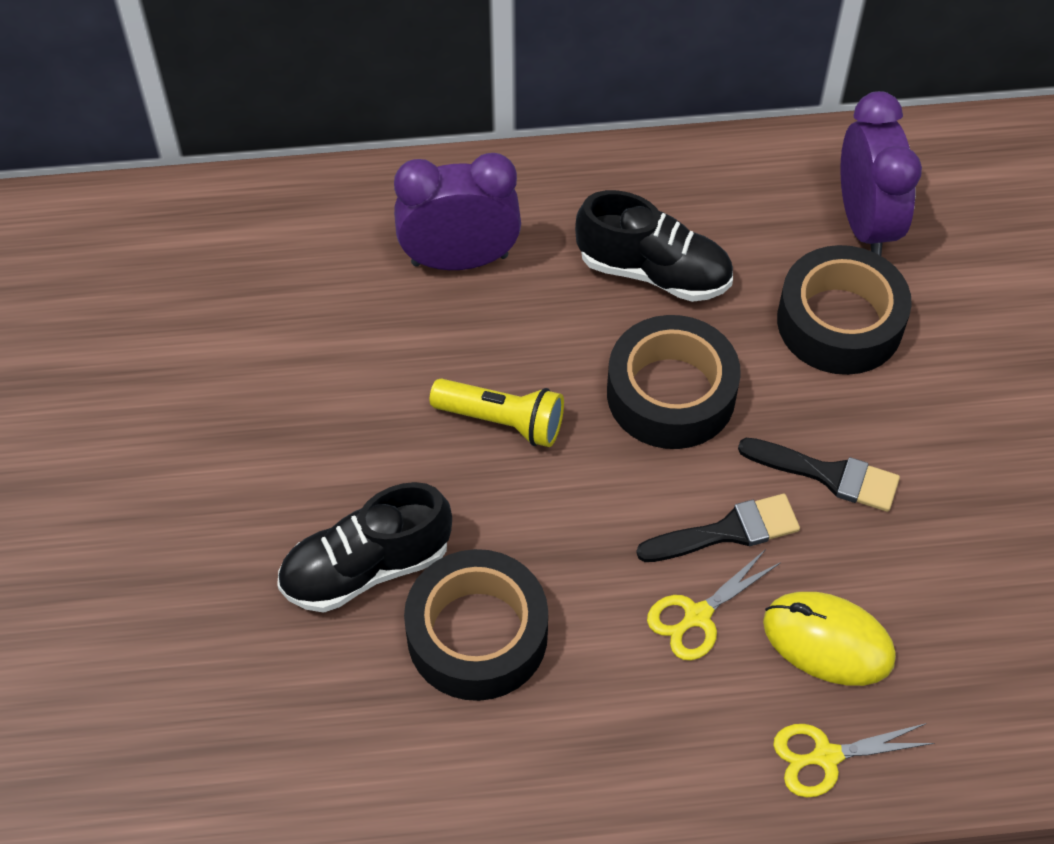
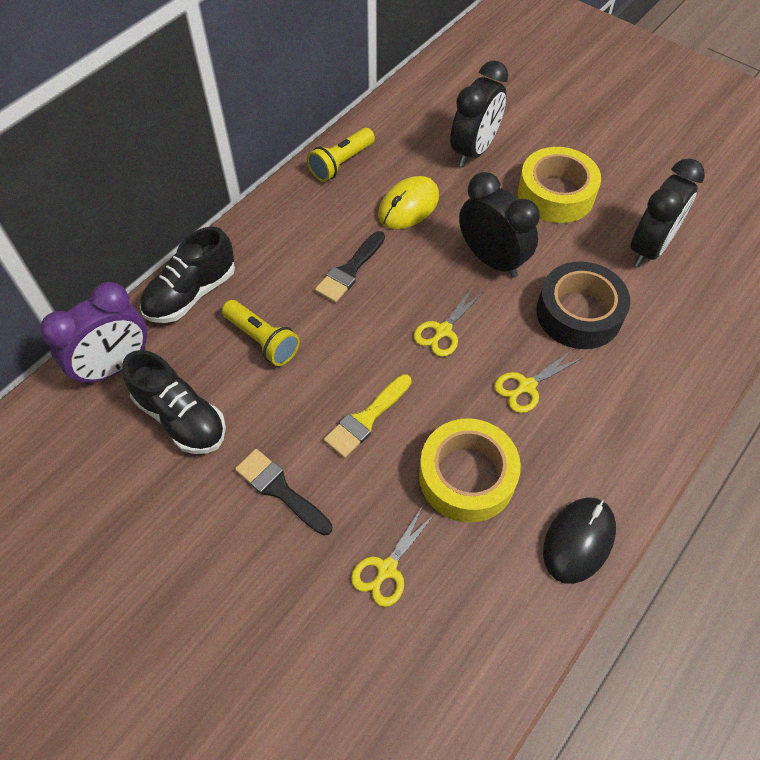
black clock: none = 0 -> [450,61,508,167] [459,172,540,278] [631,158,705,267] = 3
black mouse: none = 0 -> [543,497,616,584] = 1
black tape: [404,549,548,701] [607,315,741,449] [777,245,912,375] = 3 -> [537,261,630,349] = 1
purple clock: [394,153,521,270] [840,91,922,256] = 2 -> [40,282,147,386] = 1
yellow brush: none = 0 -> [324,374,412,458] = 1
yellow flashlight: [430,378,564,447] = 1 -> [222,300,300,366] [307,128,375,182] = 2
yellow scissors: [647,549,781,660] [773,723,934,798] = 2 -> [351,507,435,607] [414,287,483,357] [494,350,582,413] = 3
yellow tape: none = 0 -> [419,418,521,523] [518,147,601,223] = 2

